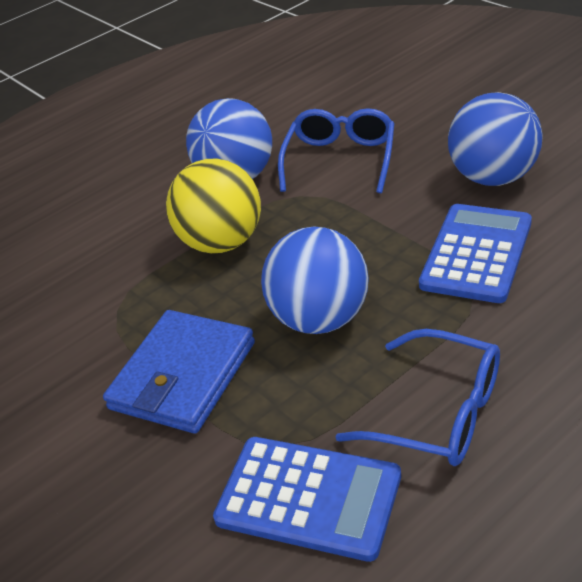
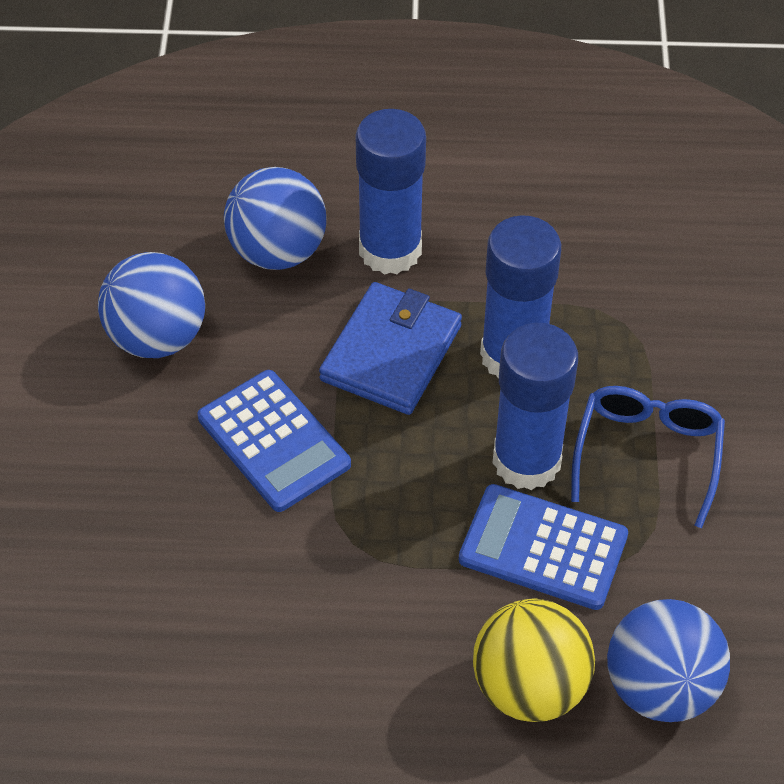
blue glasses: [278,108,395,193] [335,329,500,466] = 2 -> [571,386,725,528] = 1
blue glue stick: none = 0 -> [356,109,426,275] [480,215,561,379] [492,323,578,490] = 3

